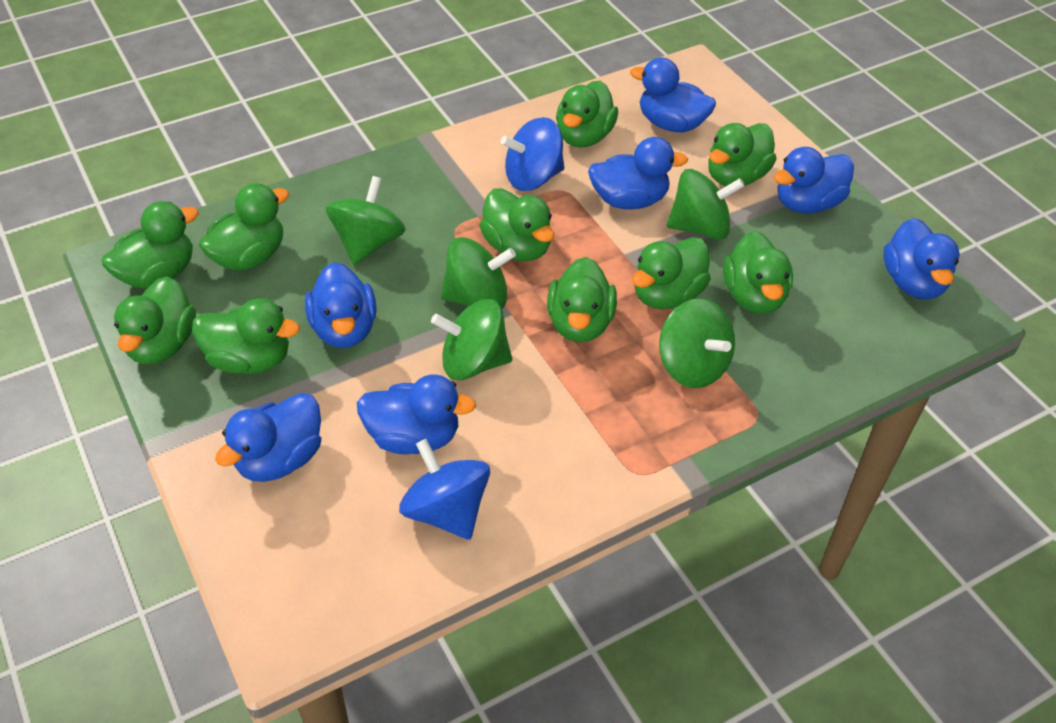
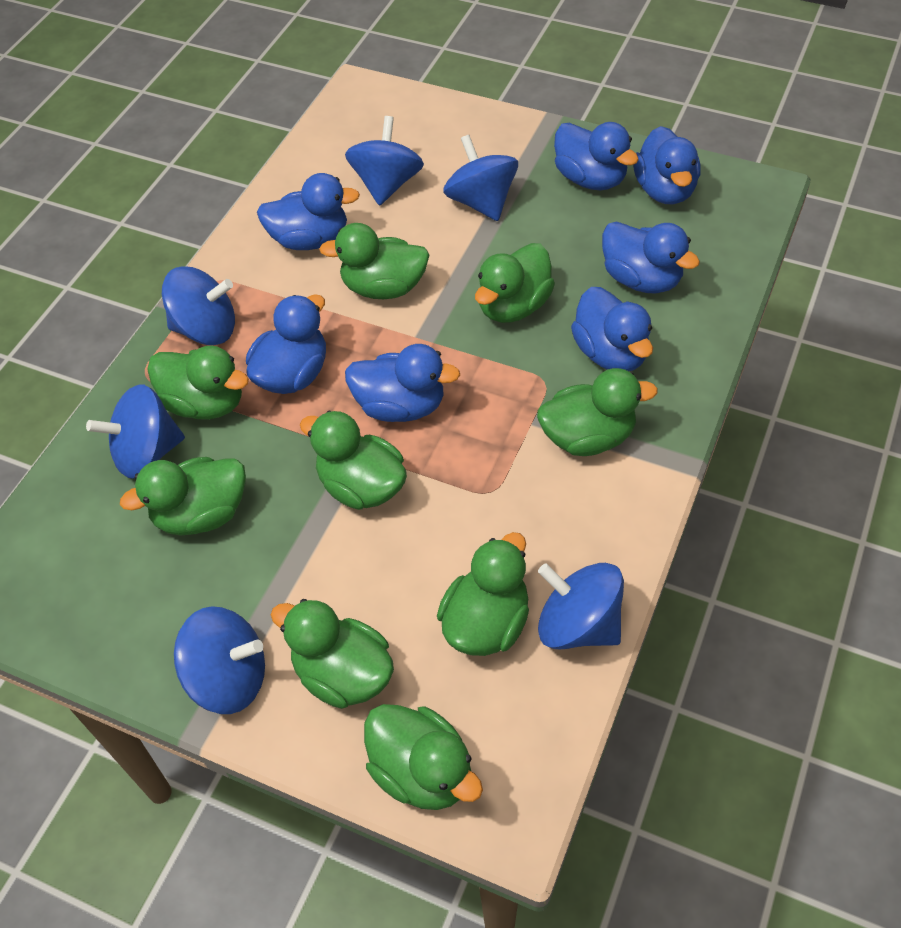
blue spinning top: [399,439,490,540] [501,117,565,191] = 2 -> [86,384,185,479] [162,266,235,345] [174,606,265,714] [345,116,424,206] [443,135,518,221] [538,563,624,649] = 6
green duck: [102,201,199,289] [114,276,196,364] [192,298,300,374] [199,183,289,271] [479,188,554,261] [547,257,617,342] [556,81,618,148] [632,237,711,309] [708,123,776,186] [723,231,793,314] = 10 -> [120,457,246,535] [147,345,249,420] [271,599,394,709] [300,411,407,510] [319,223,429,299] [364,704,483,810] [437,532,529,656] [475,243,555,323] [537,368,658,456] = 9
green spinning top: [326,176,405,265] [431,299,512,380] [441,237,516,309] [659,299,735,388] [667,169,744,240] = 5 -> none = 0

